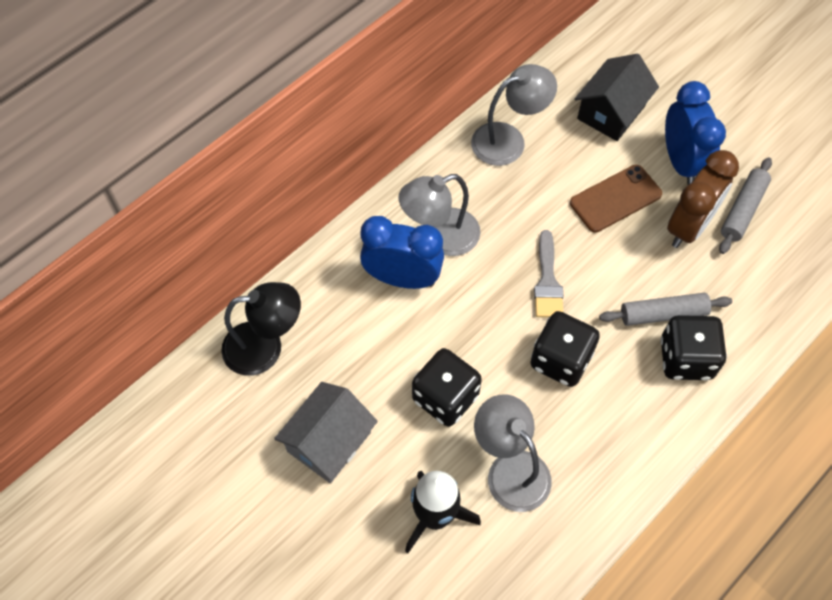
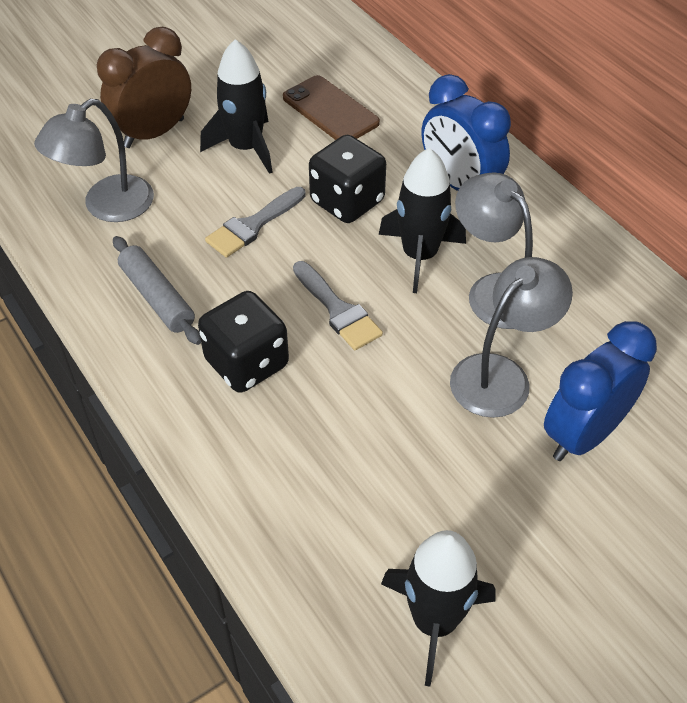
black dice: [412,348,482,427] [530,311,600,387] [660,315,727,381] = 3 -> [198,291,289,393] [309,135,386,223] = 2
black house: [575,54,659,141] = 1 -> none = 0
black lamp: [221,282,301,376] = 1 -> none = 0
black rocket: [405,471,481,553] = 1 -> [200,39,272,174] [379,148,466,293] [381,530,495,686] = 3
grey brush: [534,230,563,318] = 1 -> [205,187,306,258] [293,261,383,350] = 2
grey house: [274,382,378,483] = 1 -> none = 0
grey rolling pin: [599,293,732,326] [719,157,772,254] = 2 -> [113,236,201,345] = 1

